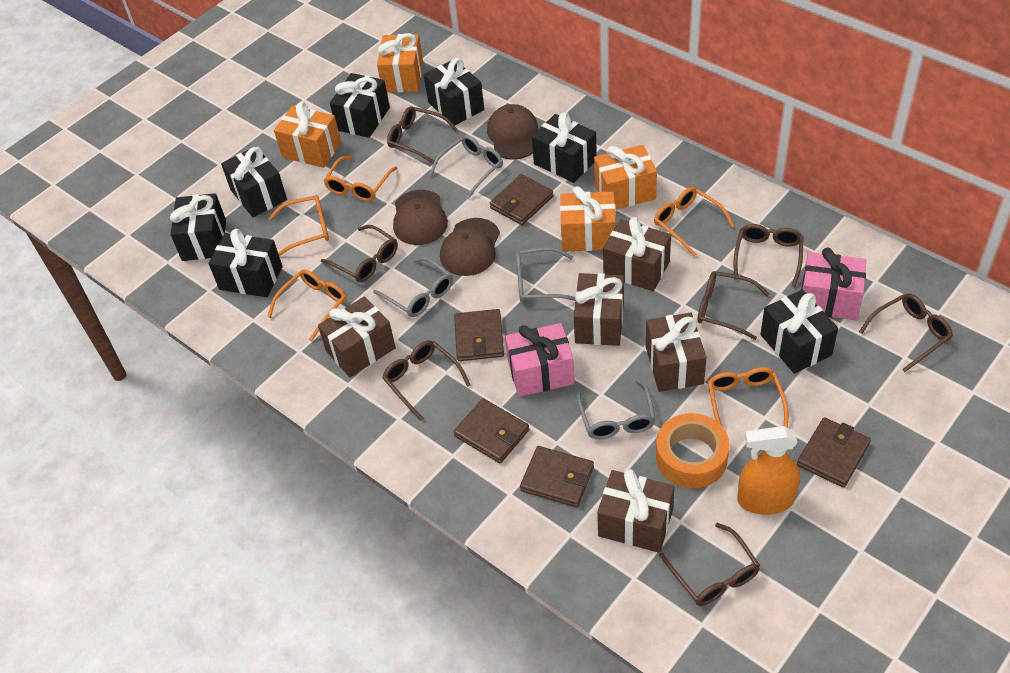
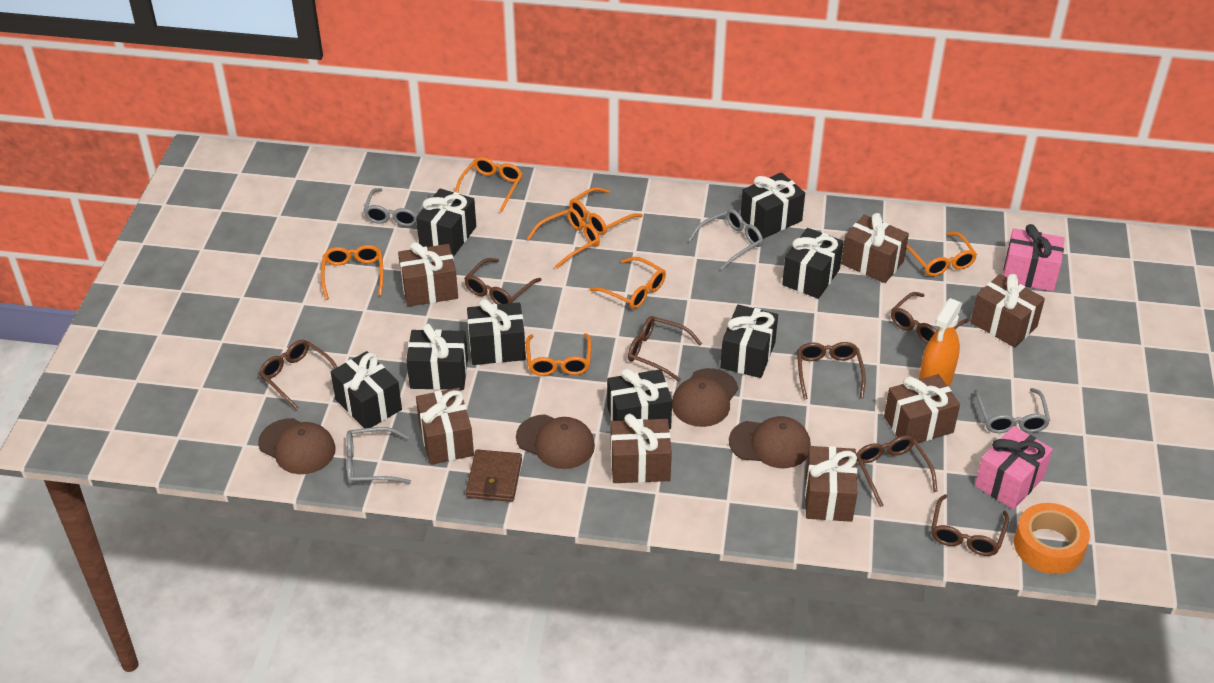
black gift: [170,193,226,261] [208,229,282,297] [221,146,287,217] [330,73,390,138] [424,58,484,126] [532,112,597,183] [760,290,838,374] = 7 -> [331,351,402,428] [406,323,468,390] [416,189,476,256] [467,299,526,365] [607,368,672,429] [720,305,778,378] [741,172,805,238] [782,228,844,299] = 8
brown cap: [393,190,448,245] [440,218,500,276] [487,104,538,160] = 3 -> [258,418,336,474] [516,414,595,469] [672,368,738,427] [729,416,811,468] = 4
brown gift: [318,296,396,377] [574,273,624,346] [597,469,674,553] [603,217,671,291] [646,312,706,392] = 5 -> [398,242,458,307] [416,388,474,465] [611,414,672,483] [805,446,857,522] [841,213,909,283] [884,374,960,443] [971,274,1045,348] = 7
brown wallet: [454,309,504,361] [454,398,529,463] [490,174,554,225] [520,446,594,507] [797,417,871,488] = 5 -> [466,449,522,502] = 1
orange gift: [274,102,341,168] [377,33,423,92] [560,186,616,251] [594,145,657,209] = 4 -> none = 0
orange glasses: [268,195,329,256] [268,269,347,342] [323,156,397,201] [654,187,734,256] [708,367,788,428] = 5 -> [321,245,384,300] [455,157,523,212] [526,333,591,376] [527,208,600,269] [569,187,643,235] [589,257,666,309] [906,232,977,276] = 7

